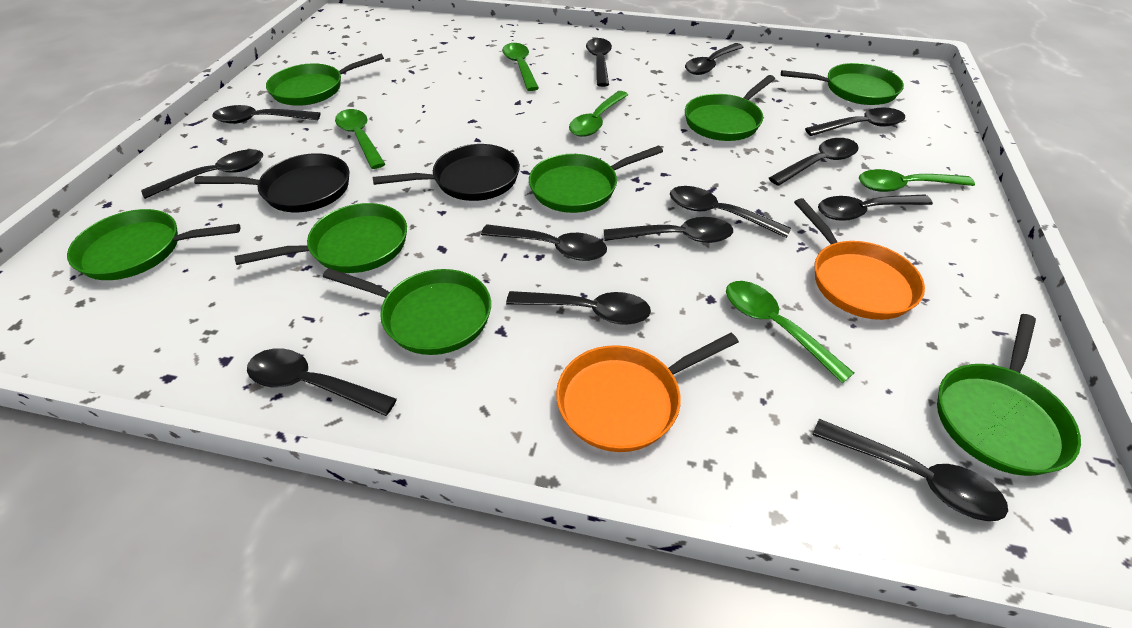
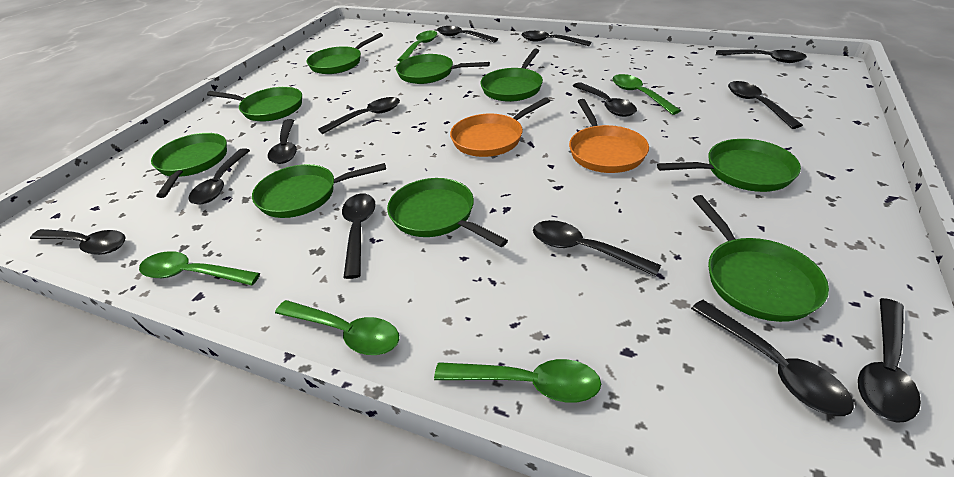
black pan: [194,153,350,212] [373,144,520,201] = 2 -> none = 0
green pan: [67,209,240,280] [235,203,407,273] [266,54,384,106] [323,268,491,355] [529,146,663,213] [685,75,775,141] [781,63,904,105] [937,314,1081,476] = 8 -> [151,133,227,198] [207,87,302,121] [252,163,386,218] [307,33,383,74] [387,178,508,247] [396,54,490,84] [480,49,543,102] [657,139,801,192] [693,195,829,322] = 9

